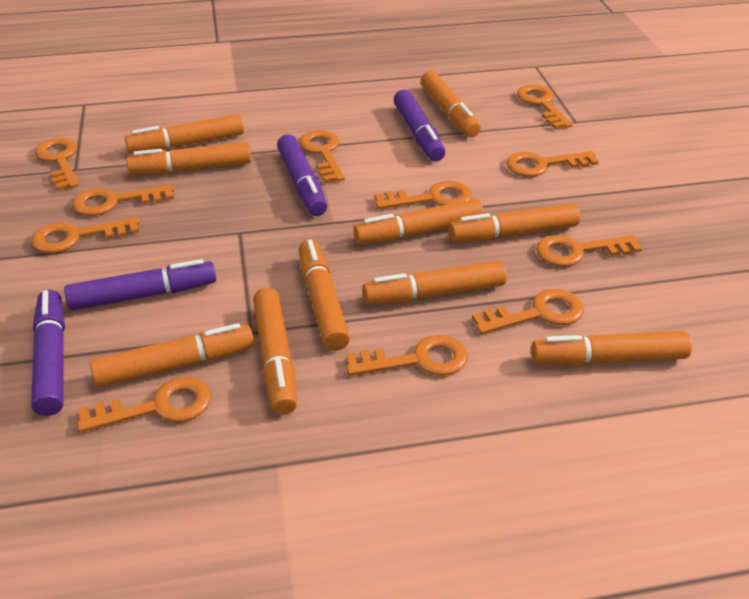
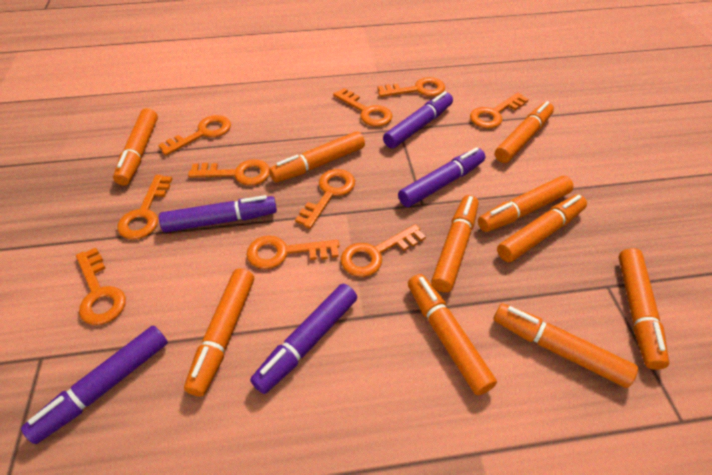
orange key: [31,217,140,253] [35,138,79,190] [72,184,174,216] [77,377,211,433] [299,130,345,183] [346,335,468,376] [375,181,472,209] [472,289,584,334] [506,151,599,177] [517,84,573,129] [536,235,642,267] = 11 -> [76,248,126,325] [118,175,172,239] [158,115,231,156] [188,159,270,185] [246,236,339,269] [295,169,355,229] [333,88,392,127] [341,224,426,277] [378,77,445,97] [470,93,529,128] = 10
purple marker: [31,290,65,416] [64,259,216,311] [277,134,327,216] [393,90,445,161] = 4 -> [21,325,168,444] [159,195,277,232] [250,284,357,394] [383,91,453,149] [398,147,485,207] = 5

